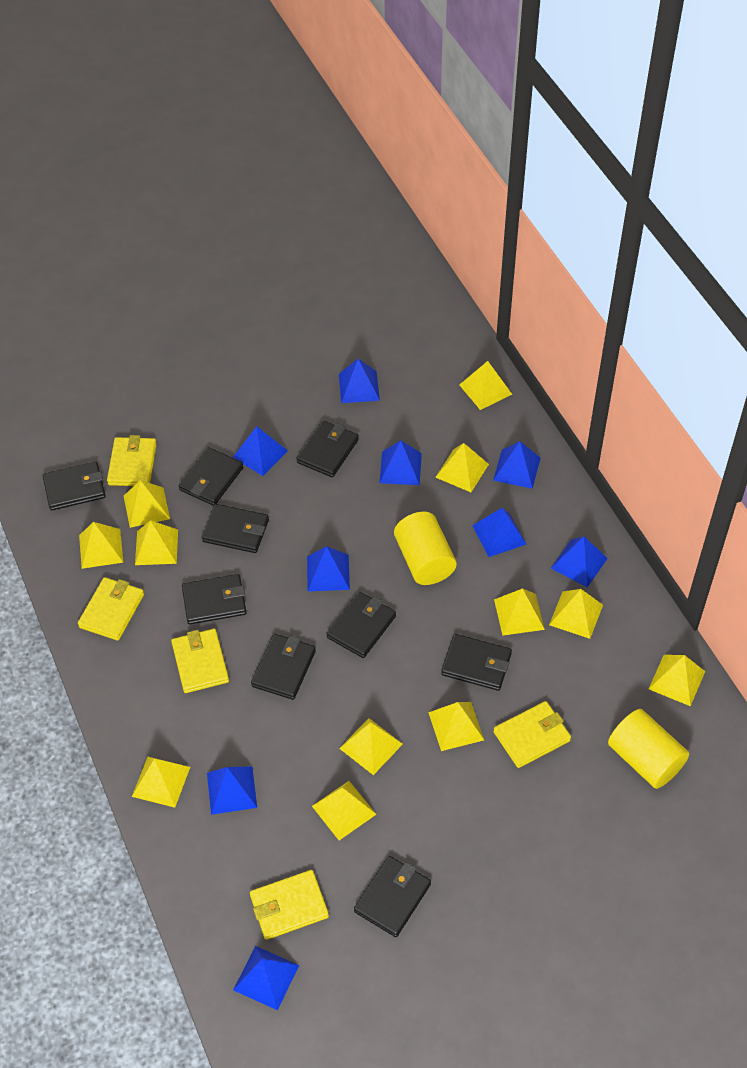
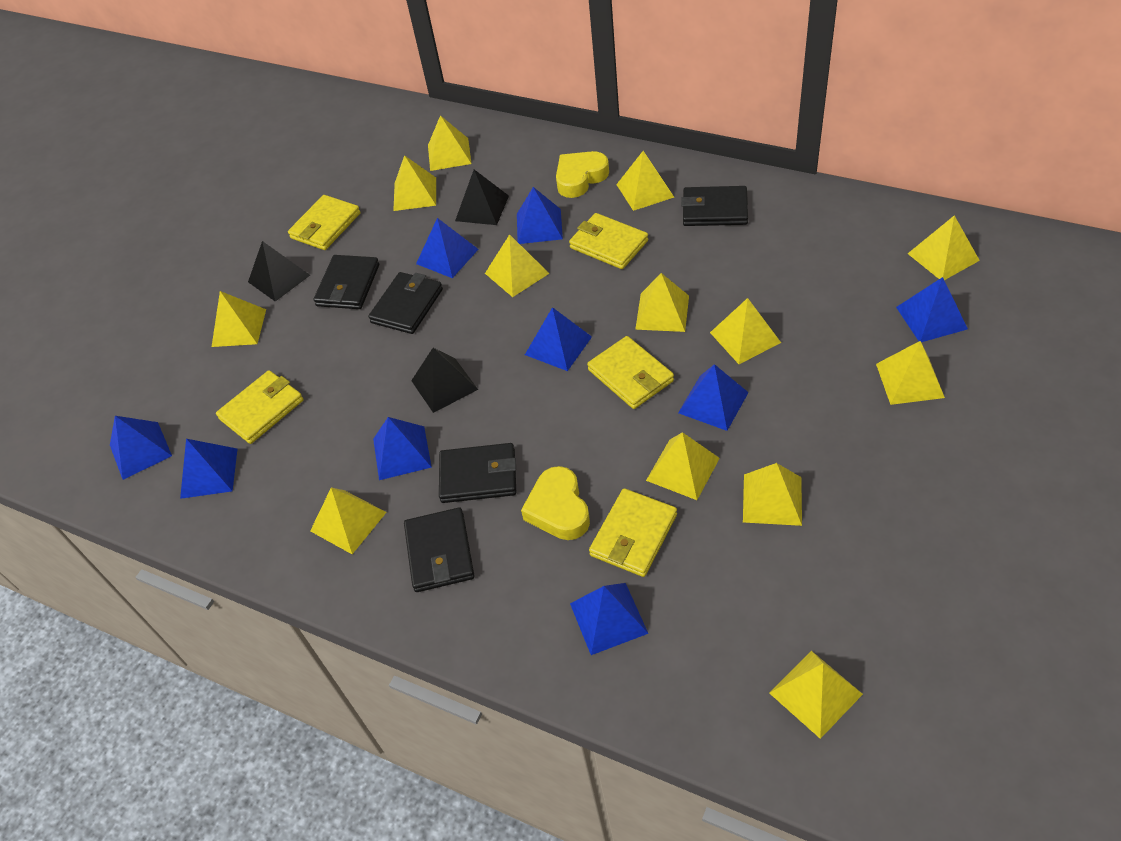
black pyramid: none = 0 -> [248,241,310,302] [411,348,478,413] [455,170,509,225] = 3
black wallet: [43,461,106,510] [179,447,243,506] [182,574,247,624] [202,504,269,553] [251,634,316,700] [297,420,359,477] [326,592,396,658] [354,856,431,937] [441,634,512,691] = 9 -> [313,255,379,309] [368,272,443,334] [404,508,474,592] [439,443,516,503] [681,186,748,226] = 5
yellow cylinder: [394,512,457,585] [608,709,689,789] = 2 -> none = 0
yellow heart: none = 0 -> [521,466,590,540] [556,151,609,198] = 2
yellow pyramid: [79,522,123,569] [124,480,170,528] [132,757,190,808] [135,520,178,565] [312,781,377,840] [339,718,403,775] [428,702,484,751] [435,443,489,492] [459,361,512,410] [494,588,545,636] [549,589,603,639] [649,655,705,706] = 12 -> [212,291,266,347] [310,487,387,554] [393,155,436,211] [428,115,472,171] [485,234,549,297] [616,151,674,211] [635,273,689,332] [646,432,720,500] [710,298,781,364] [743,463,802,526] [769,651,863,739] [876,341,945,405] [908,215,980,280] = 13

